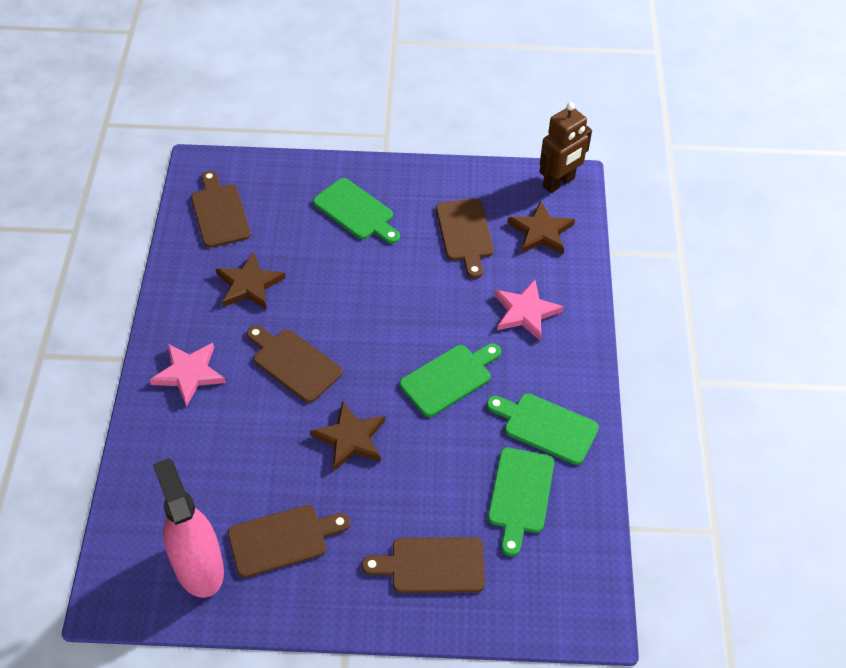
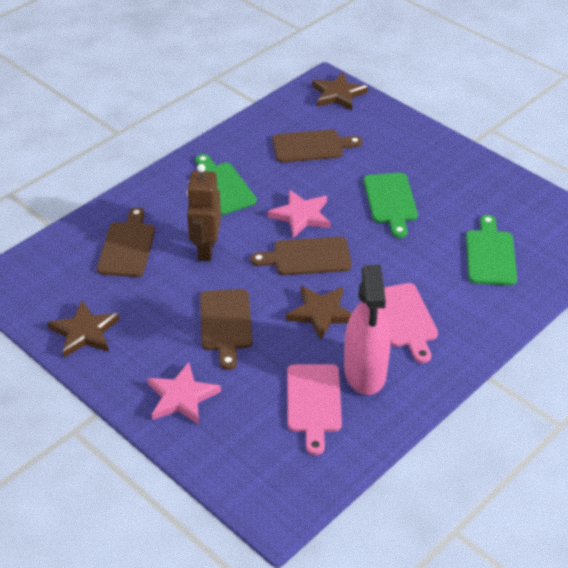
brown cutting board: [191,171,251,248] [228,505,350,578] [247,325,343,403] [362,537,485,593] [436,199,494,279] = 5 -> [97,207,155,277] [200,289,253,370] [251,237,351,275] [272,129,362,163] = 4
green cutting board: [313,178,400,244] [400,343,501,417] [487,393,599,465] [488,448,554,556] = 4 -> [196,154,257,215] [364,173,418,238] [466,215,517,285] = 3
pink cutting board: none = 0 -> [287,364,342,455] [381,283,438,363] = 2

